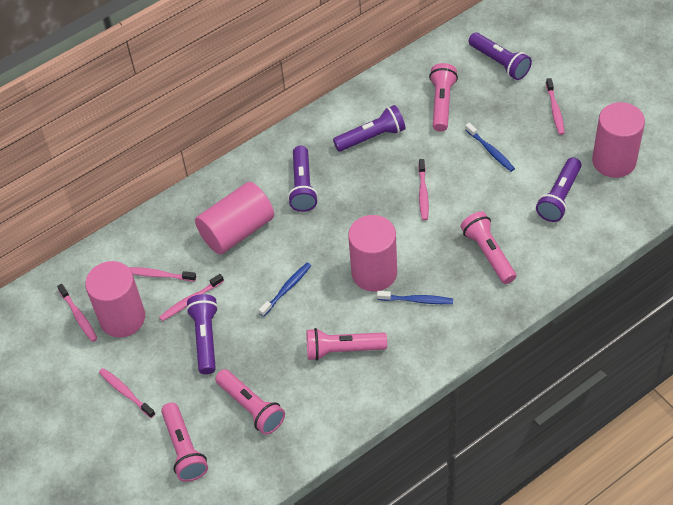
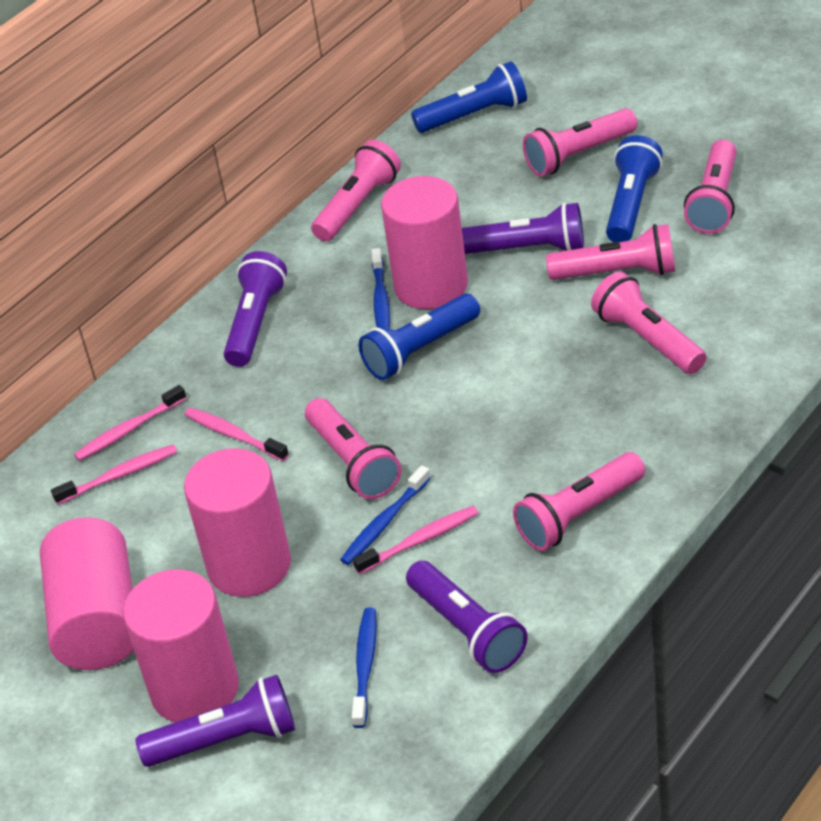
blue flashlight: none = 0 -> [359,294,480,380] [411,61,527,133] [606,135,663,242] = 3
pink flashlight: [161,402,208,482] [215,369,285,435] [307,328,387,361] [429,63,458,132] [461,212,516,284] = 5 -> [305,398,402,499] [311,140,401,242] [513,452,645,551] [523,108,637,176] [546,224,675,280] [591,272,706,374] [684,140,736,234] = 7
pink toothbrush: [57,284,97,342] [99,368,155,418] [129,267,196,281] [159,274,224,321] [418,159,429,221] [546,78,565,135] = 6 -> [51,444,177,505] [74,385,187,461] [184,408,289,461] [353,506,478,574] = 4
purple flashlight: [186,294,218,374] [288,146,318,212] [333,105,405,152] [468,32,532,80] [536,157,582,222] = 5 -> [135,675,295,767] [224,251,287,367] [406,561,528,673] [462,202,584,254] = 4

